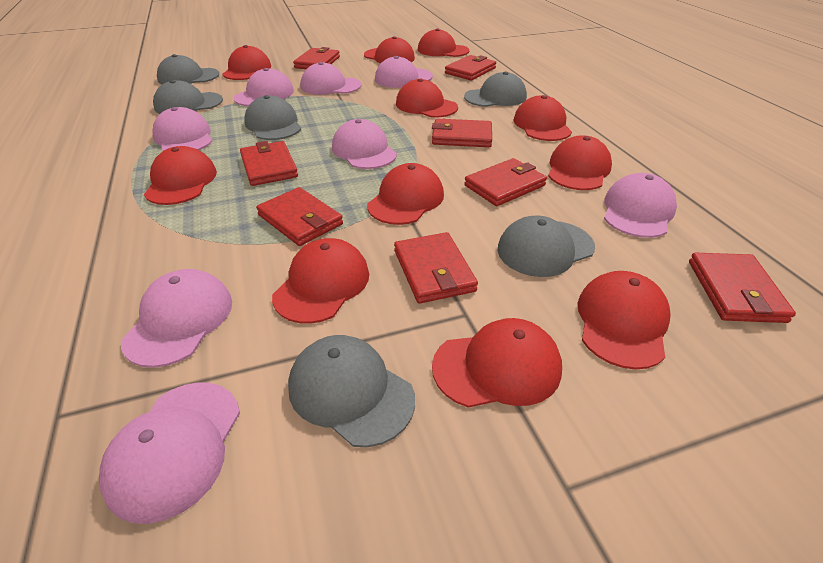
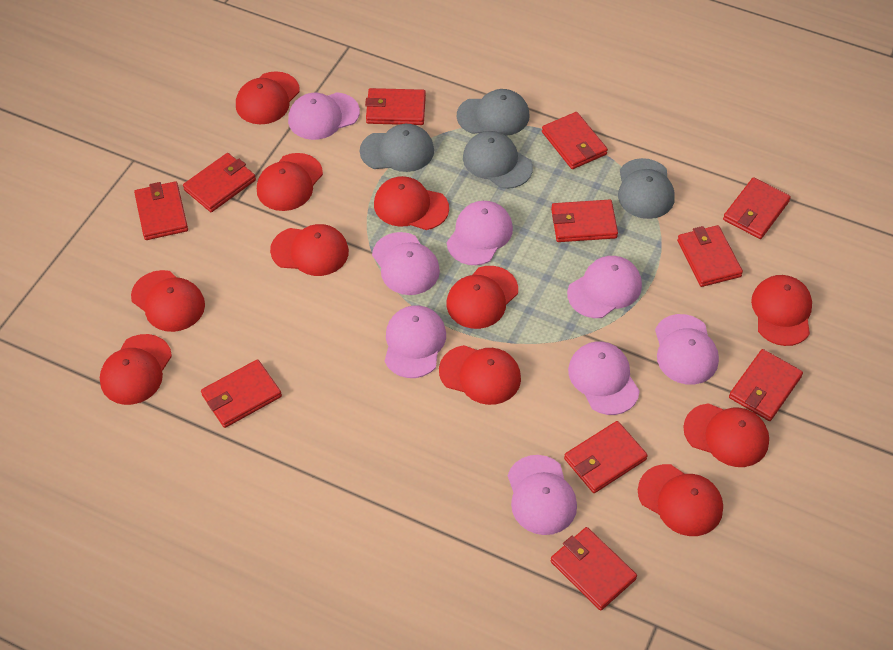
grey cap: [153,80,223,114] [157,54,219,84] [244,95,301,140] [288,335,415,447] [464,72,527,107] [497,215,595,277] = 6 -> [360,124,434,172] [457,89,529,136] [463,131,533,189] [618,158,675,219] = 4
red wallet: [240,141,298,186] [256,187,343,246] [293,47,340,69] [394,232,478,304] [432,119,492,147] [445,55,496,80] [464,158,547,206] [689,253,796,323] = 8 -> [134,181,188,240] [183,153,256,212] [201,359,282,428] [365,88,426,125] [542,112,608,169] [550,527,637,611] [551,200,618,242] [564,421,648,493] [677,225,743,287] [723,177,791,239] [729,349,803,421] = 11

